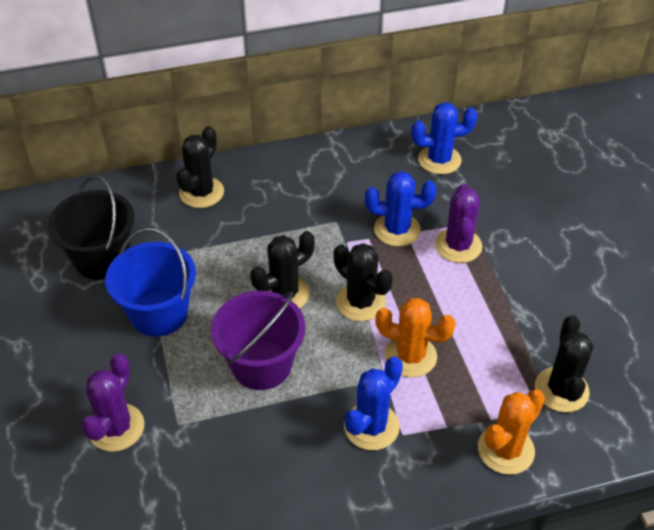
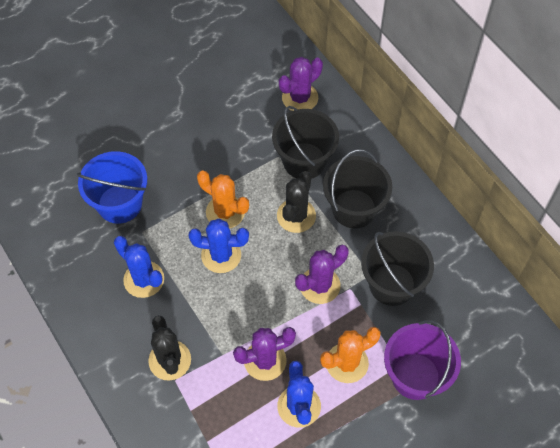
black bucket: [48,175,135,280] = 1 -> [272,106,339,179] [323,149,392,228] [361,231,434,306] = 3
black cactus: [176,126,224,208] [250,231,314,309] [333,243,393,321] [535,315,594,412] = 4 -> [148,315,191,381] [277,171,316,233] = 2
purple cactus: [81,353,144,452] [435,184,482,263] = 2 -> [233,327,296,381] [279,57,323,111] [295,245,349,304] = 3

